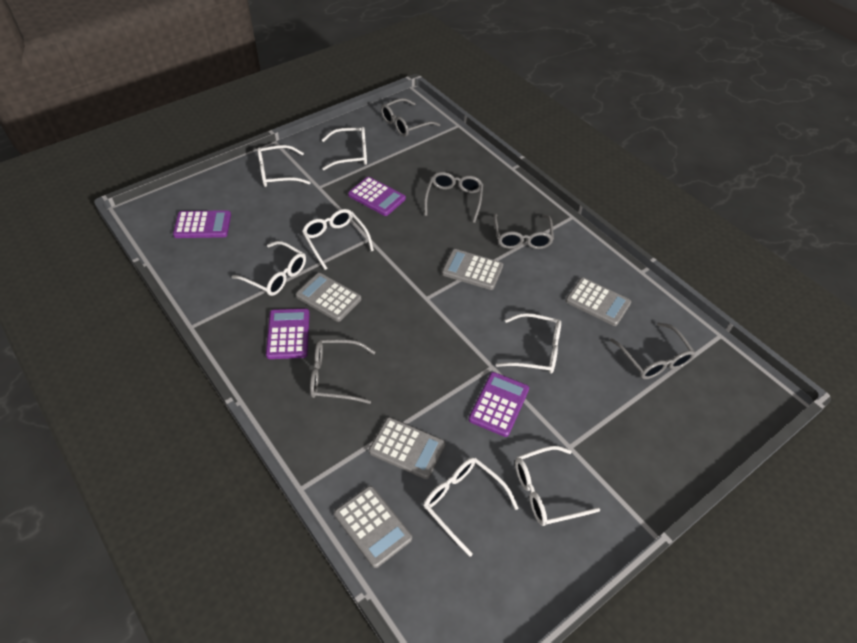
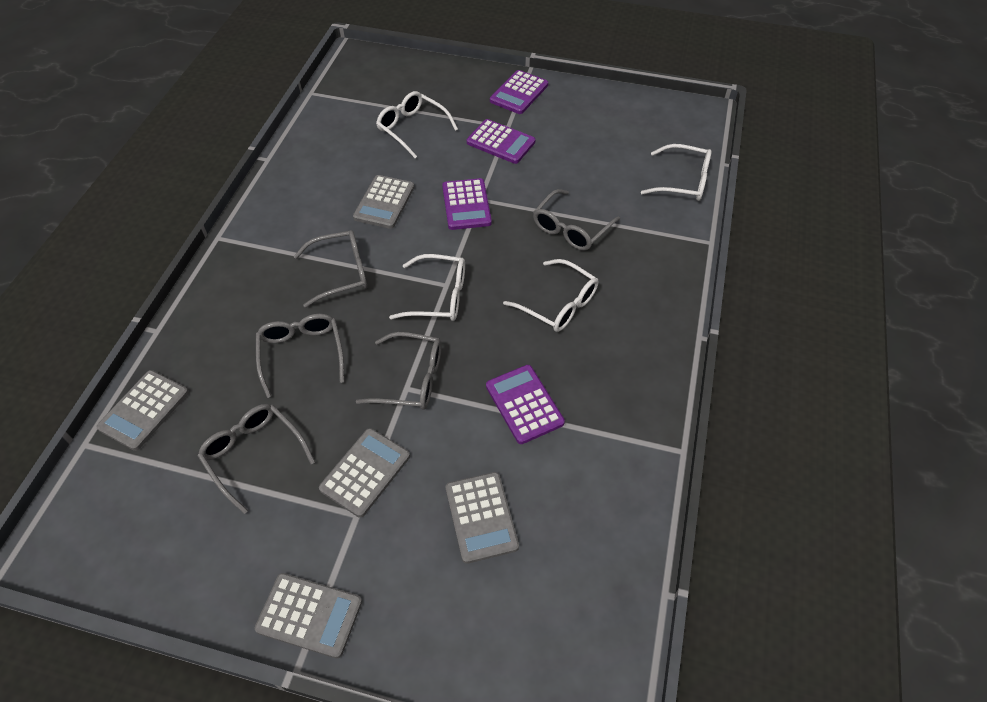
white glasses: [232,241,306,296] [257,145,311,187] [302,209,374,270] [322,127,367,170] [423,457,519,557] [496,313,561,374] [515,446,600,526] = 7 -> [376,91,458,158] [389,254,465,321] [503,259,598,332] [641,144,712,201] = 4

